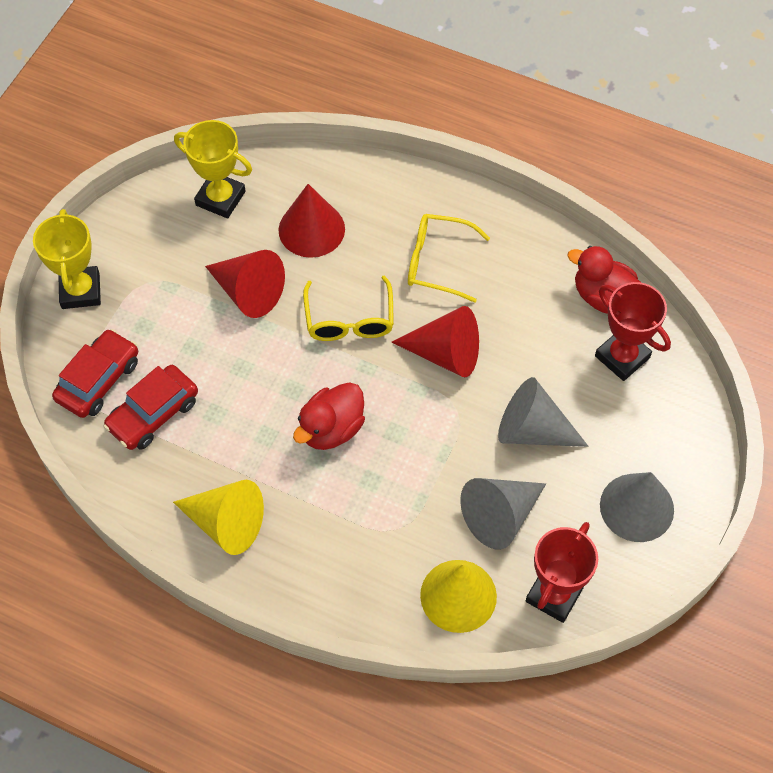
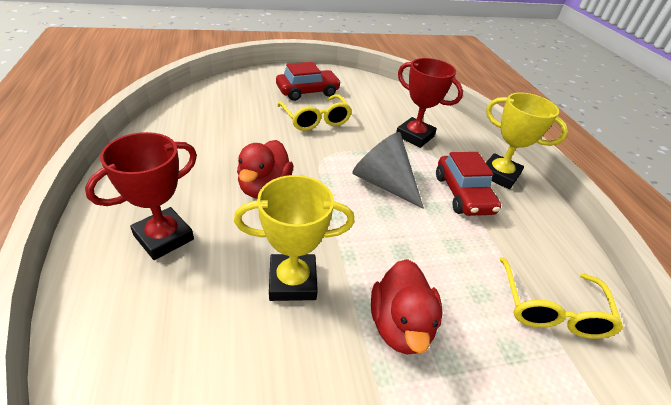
grey cone: [460,478,546,550] [498,377,589,447] [600,472,674,542] = 3 -> [352,132,424,209] = 1
red cone: [205,250,285,318] [278,184,345,258] [392,306,479,377] = 3 -> none = 0
yellow cone: [173,480,264,555] [420,560,497,633] = 2 -> none = 0

